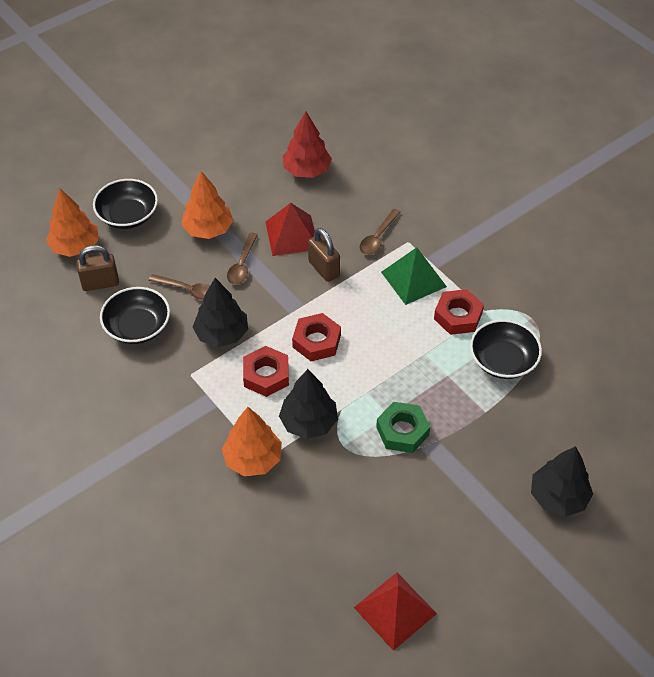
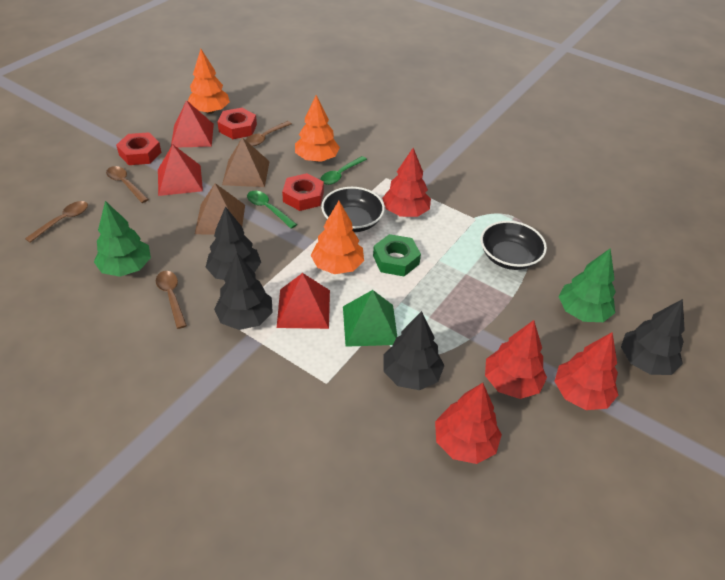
black bowl: [93,179,158,229] [100,287,170,344] [470,319,542,379] = 3 -> [321,187,385,232] [481,221,547,270] = 2
black tree: [193,278,248,347] [279,369,338,439] [531,446,593,517] = 3 -> [205,206,261,280] [214,252,273,330] [383,311,444,390] [621,299,685,375] = 4
brown padlock: [76,245,119,291] [308,228,340,282] = 2 -> none = 0
brown pyramid: none = 0 -> [195,183,245,235] [222,137,270,187] = 2
brown spoon: [149,274,210,300] [227,232,258,284] [360,209,400,255] = 3 -> [25,201,88,243] [106,166,149,203] [156,271,187,329] [245,121,292,146] = 4
green spoon: none = 0 -> [247,191,297,229] [320,156,367,185] = 2
green tree: none = 0 -> [94,201,151,277] [558,248,616,322] = 2
red pyramid: [266,203,315,256] [354,573,437,651] = 2 -> [158,144,203,196] [171,100,214,148] [277,273,330,329] = 3
red tree: [283,111,332,178] = 1 -> [382,148,431,217] [435,383,502,464] [485,320,547,399] [554,332,618,410] = 4

